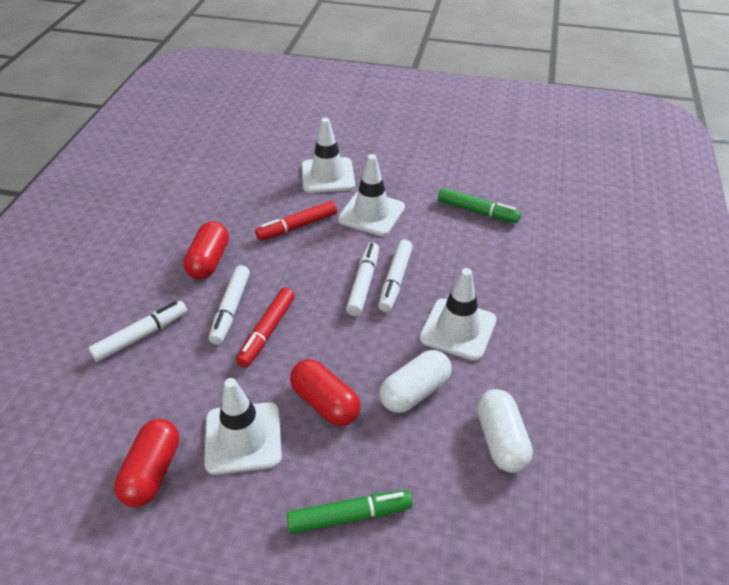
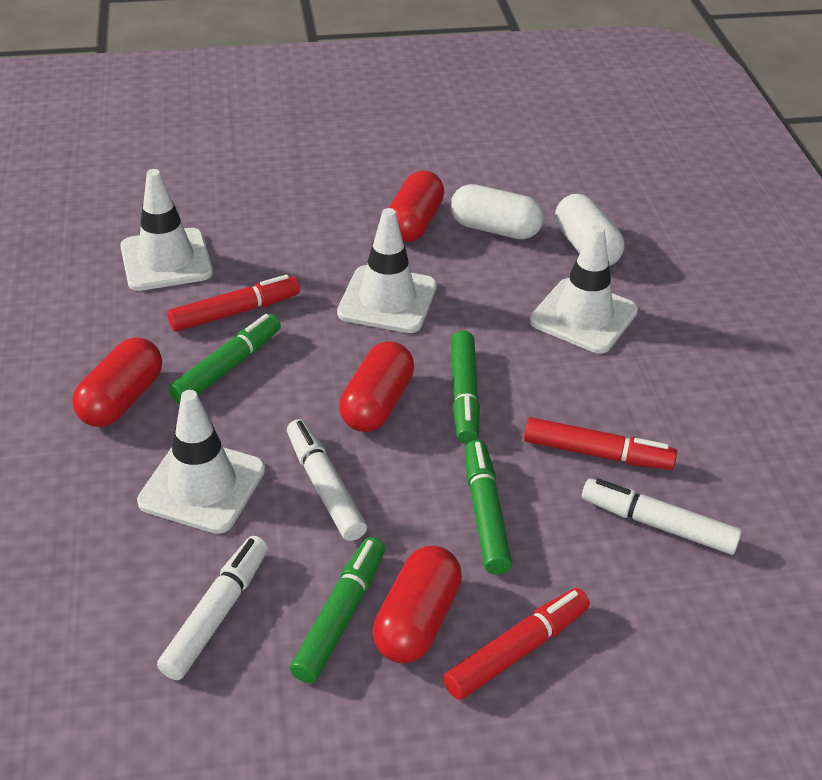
green marker: [286,490,412,534] [438,188,521,223] = 2 -> [169,314,281,404] [290,537,385,683] [451,331,480,444] [465,440,512,574] = 4
red capsule: [114,419,179,507] [183,221,229,279] [290,359,361,426] = 3 -> [72,337,162,427] [339,341,414,432] [373,546,462,663] [389,170,444,242] = 4
red marker: [236,288,295,368] [255,201,337,241] = 2 -> [167,274,300,332] [443,588,590,700] [524,417,677,470] = 3
white marker: [89,301,187,362] [209,265,250,345] [346,242,379,316] [378,240,413,312] = 4 -> [157,536,268,680] [287,419,367,541] [582,478,742,555] = 3

